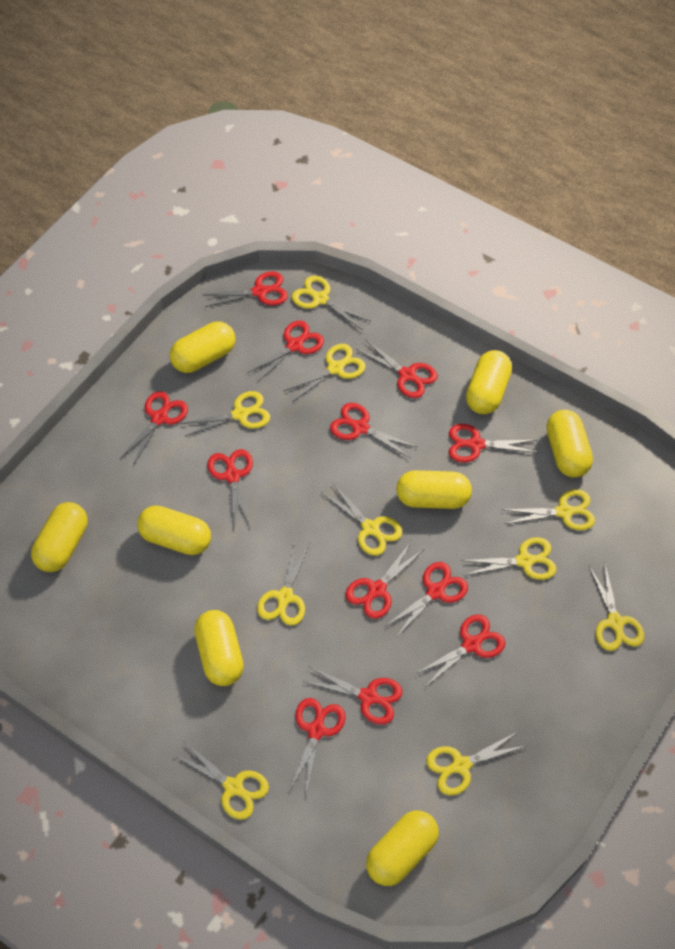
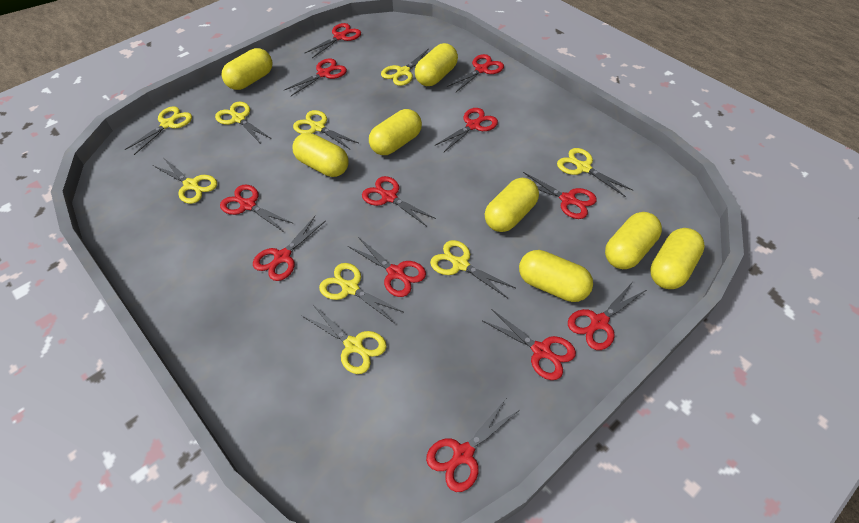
yellow scissors: [173,742,269,820] [180,391,270,437] [257,540,310,626] [284,344,366,402] [292,276,370,330] [322,483,402,556] [426,731,525,795] [461,537,556,580] [501,489,595,530] [589,564,644,651] = 10 -> [125,106,192,155] [154,158,217,204] [215,102,270,143] [293,110,358,149] [302,305,387,374] [319,263,403,323] [381,48,429,86] [430,240,515,298] [557,148,633,197] = 9

